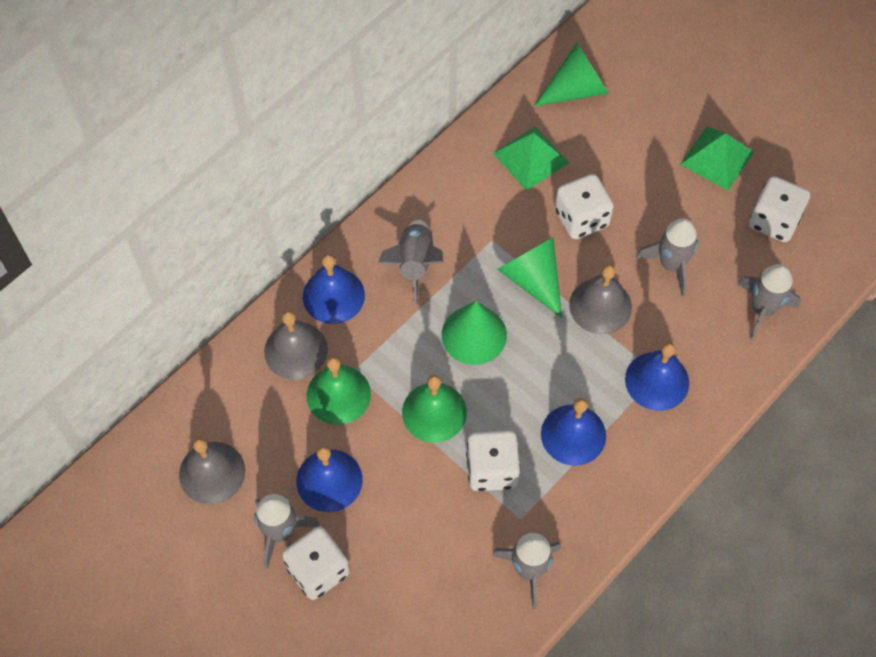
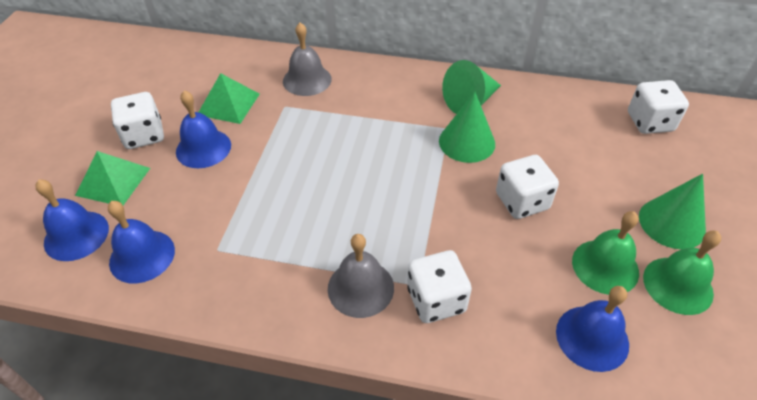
grey bell: [179,438,245,504] [264,311,328,380] [569,264,632,334] = 3 -> [283,23,332,96] [328,234,394,318] = 2
grey rocket: [254,494,320,569] [378,220,443,305] [492,533,561,609] [636,218,698,296] [738,264,801,340] = 5 -> none = 0

